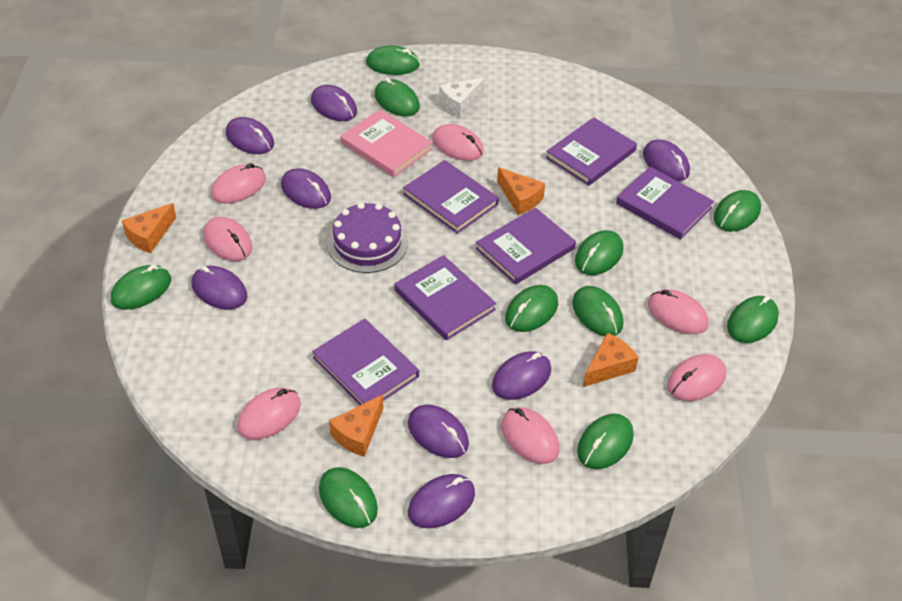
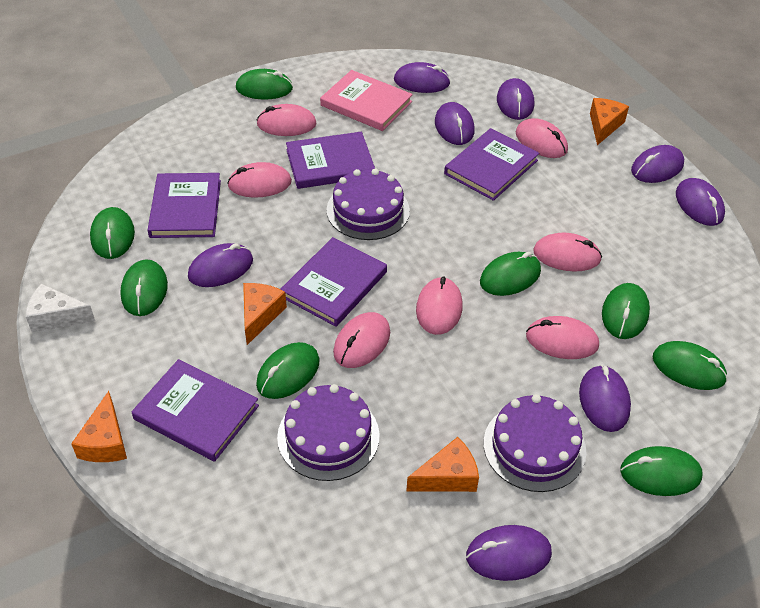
green mouse: [111,265,171,310] [319,467,378,528] [366,46,420,75] [375,77,420,116] [505,285,558,332] [572,286,623,336] [575,230,623,275] [577,414,634,469] [714,190,761,232] [727,296,779,343] = 10 -> [90,207,135,259] [120,259,168,316] [236,69,293,99] [256,342,320,399] [480,252,541,296] [602,283,650,339] [620,446,702,496] [653,341,728,390] = 8
purple book: [312,319,419,405] [395,255,496,340] [403,160,499,234] [476,208,576,285] [546,117,637,186] [616,166,714,240] = 6 -> [132,359,259,462] [147,173,221,238] [281,237,387,327] [286,132,375,189] [444,128,539,201] = 5
purple cake: [327,202,408,273] = 1 -> [277,384,379,481] [326,168,410,240] [484,394,586,492] = 3

